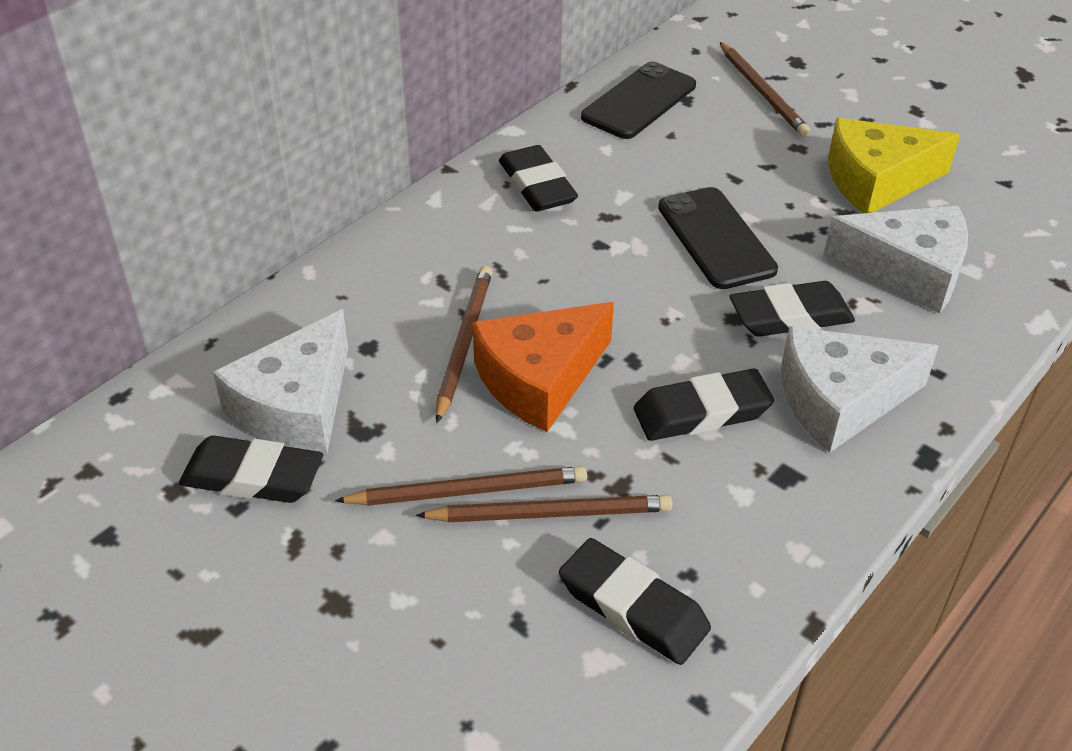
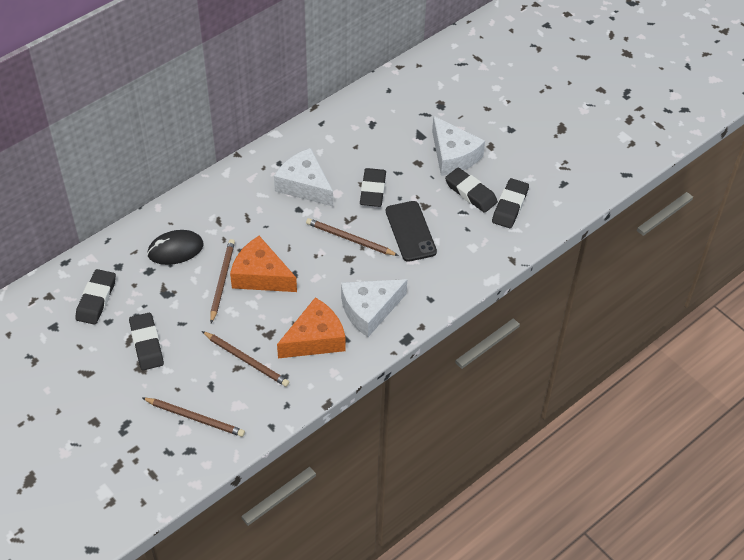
black mouse: none = 0 -> [147,230,204,265] = 1
black phone: [581,62,696,139] [658,187,778,289] = 2 -> [386,201,437,262] = 1
orange cheese: [473,302,614,432] = 1 -> [230,236,297,292] [277,297,346,358] = 2
yellow cheese: [828,118,960,213] = 1 -> none = 0

